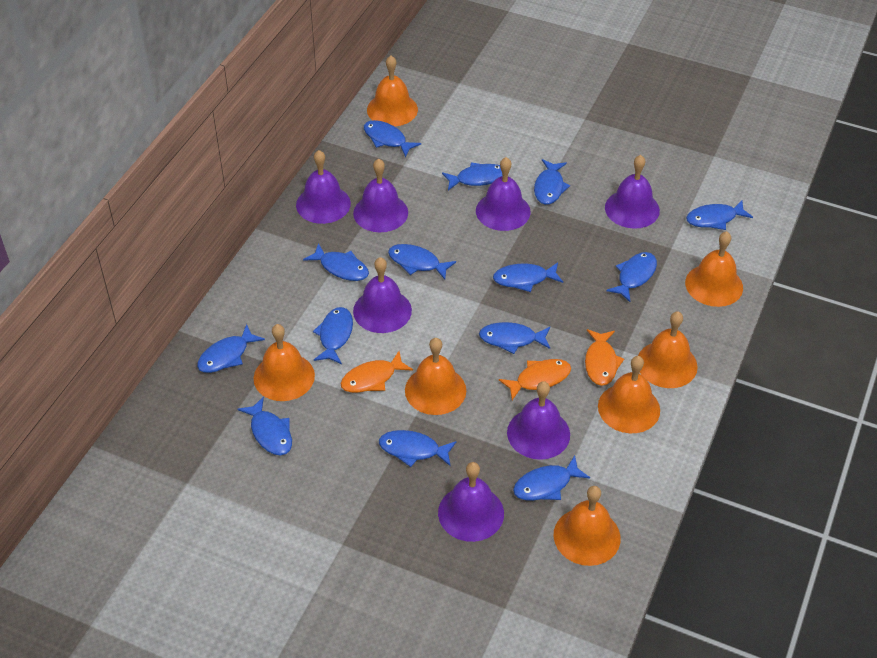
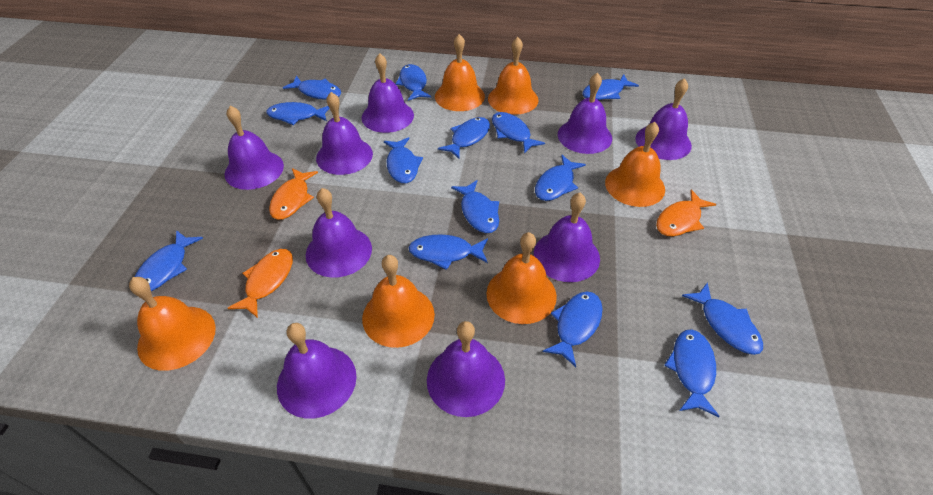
orange bell: [254,324,315,401] [367,56,418,126] [405,338,466,415] [554,486,621,566] [598,356,660,433] [638,312,698,388] [685,231,743,307] = 7 -> [129,277,216,371] [362,255,435,348] [435,34,485,111] [486,232,557,324] [488,37,539,115] [605,122,665,207] = 6
purple bell: [296,150,351,224] [353,159,408,232] [353,257,412,333] [438,462,504,542] [476,157,531,231] [507,381,570,460] [605,155,660,229] = 7 -> [225,106,284,190] [277,323,357,419] [306,188,372,278] [316,92,373,175] [362,53,414,133] [427,321,505,417] [534,193,600,282] [558,72,612,154] [635,78,692,160] = 9

